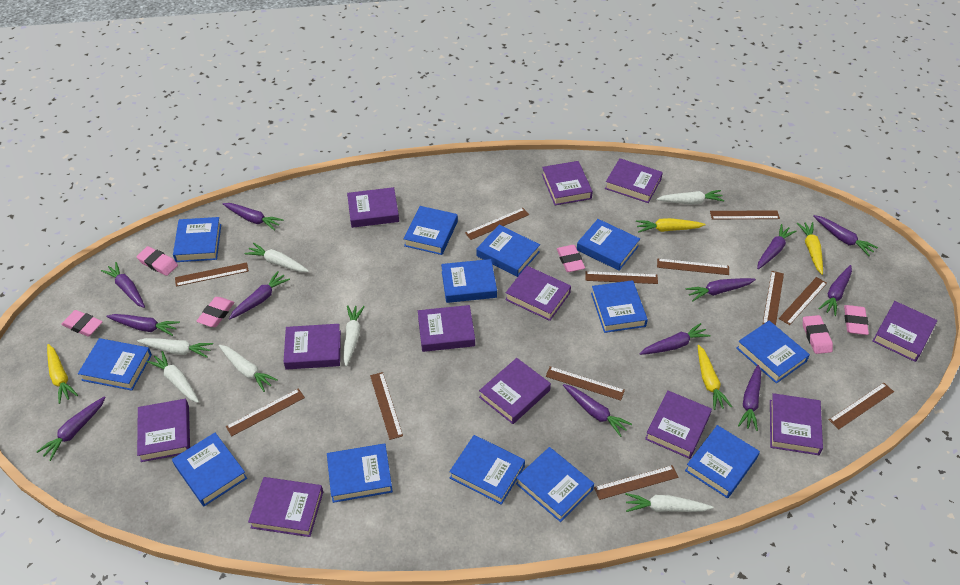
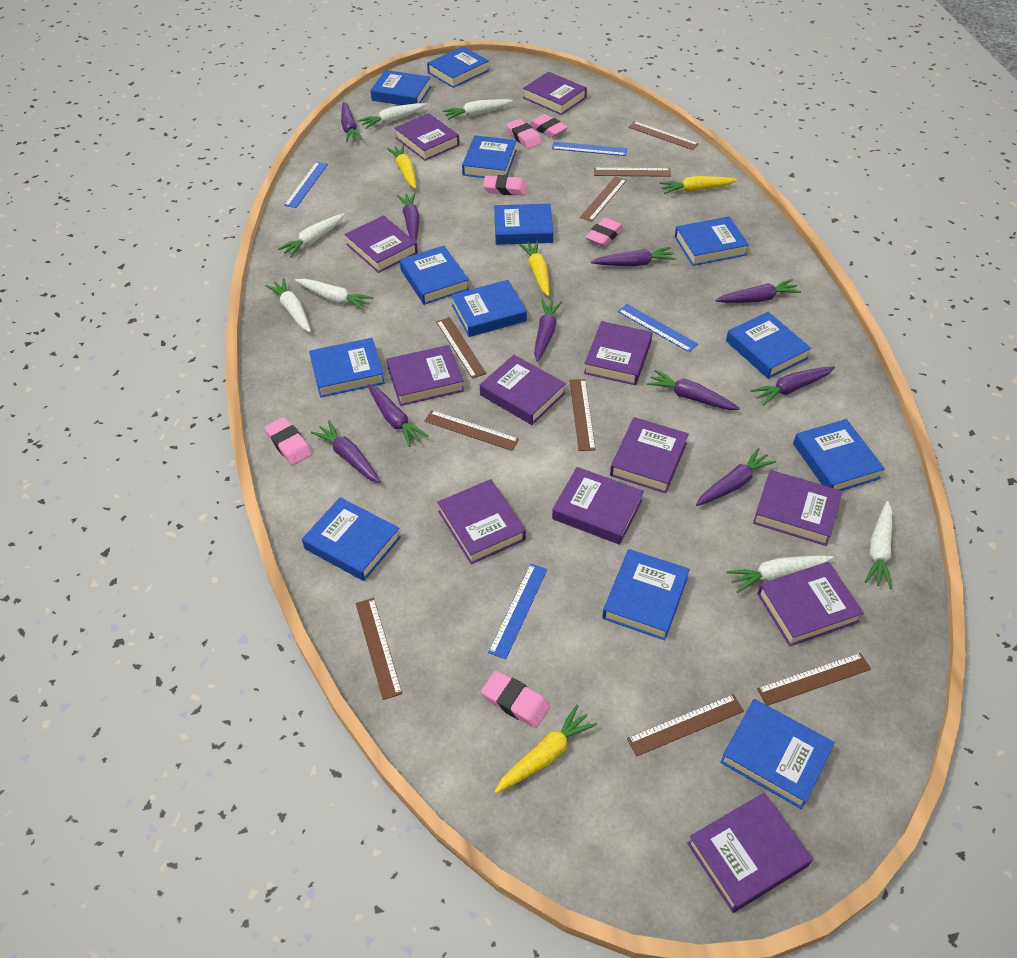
blue ruler: none = 0 -> [284,162,328,208] [488,564,547,659] [552,142,627,156] [618,304,698,352] = 4
brown ruler: [175,262,249,287] [226,388,305,436] [370,372,403,440] [465,208,529,240] [546,366,625,401] [585,271,658,284] [594,465,678,500] [657,258,729,275] [710,210,780,219] [763,271,784,326] [779,277,827,325] [829,383,894,429] = 12 -> [356,598,403,700] [424,410,519,451] [436,317,487,379] [570,379,596,451] [580,176,627,222] [594,168,671,177] [627,694,744,757] [628,121,699,150] [757,653,871,706] = 9
purple carrot: [36,396,106,461] [101,262,145,308] [106,314,180,336] [223,203,283,231] [229,271,290,319] [563,384,632,437] [639,323,710,355] [686,278,756,301] [738,365,761,431] [757,224,796,269] [814,215,878,256] [818,265,852,316] = 12 -> [311,421,381,483] [341,102,364,143] [367,384,429,447] [397,193,419,242] [534,299,562,362] [591,247,676,266] [647,370,740,410] [696,448,776,506] [715,279,801,303] [751,366,835,405] = 10

